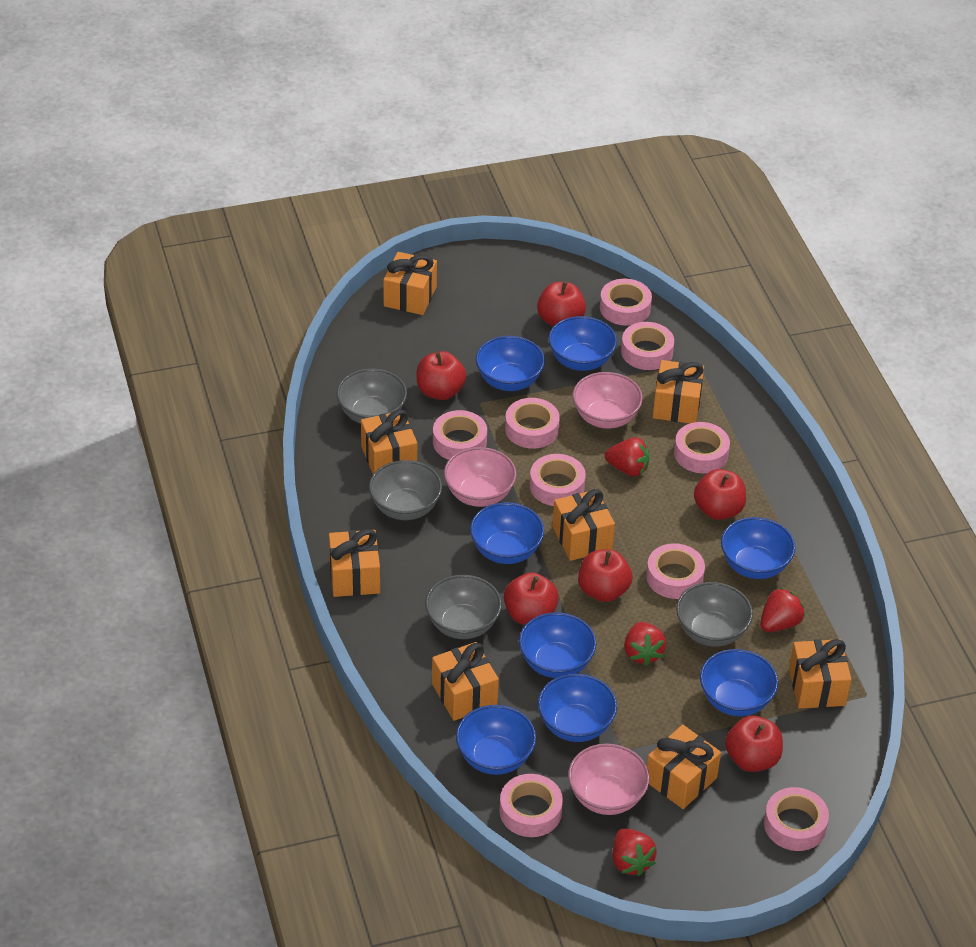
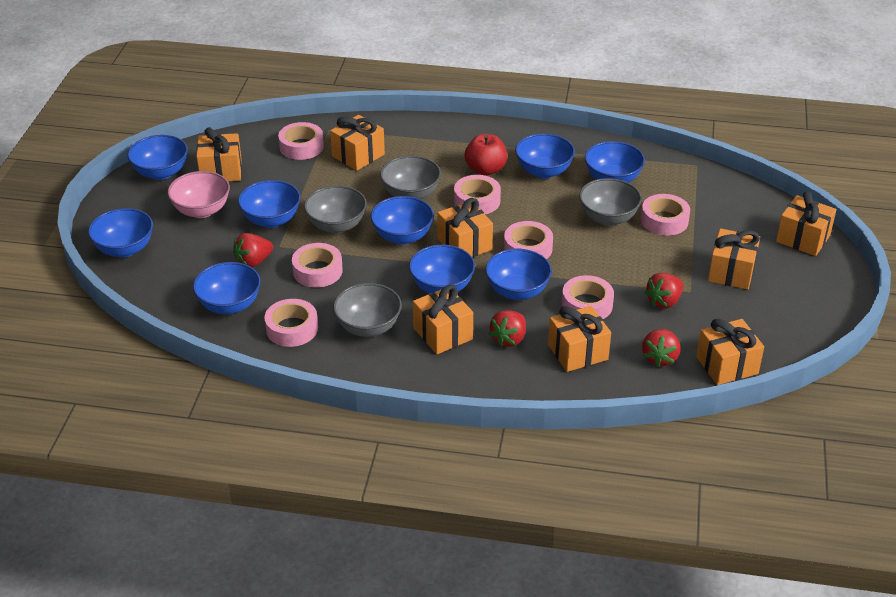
blue bowl: [456,705,536,775] [470,502,544,564] [476,336,545,391] [519,612,596,678] [538,674,617,742] [549,316,617,371] [700,649,778,716] [721,517,795,579] = 8 -> [88,208,153,257] [127,135,188,180] [193,262,261,314] [238,180,301,228] [371,196,434,245] [409,245,475,293] [485,249,552,300] [515,133,575,179] [585,141,645,183] = 9
pink bowl: [444,447,517,507] [568,743,650,815] [573,372,643,429] = 3 -> [168,171,230,218] = 1
pink tape: [433,410,487,460] [500,774,563,837] [505,398,560,449] [530,454,586,506] [600,279,652,326] [621,322,674,370] [646,543,705,599] [674,422,730,473] [764,787,829,851] = 9 -> [264,299,318,347] [278,122,324,160] [292,243,343,287] [454,175,501,214] [504,221,553,259] [562,275,614,319] [641,194,690,236] = 7
red apple: [416,351,466,400] [504,572,559,625] [537,281,586,327] [578,549,633,602] [694,469,746,520] [725,716,783,772] = 6 -> [465,134,507,176] = 1

